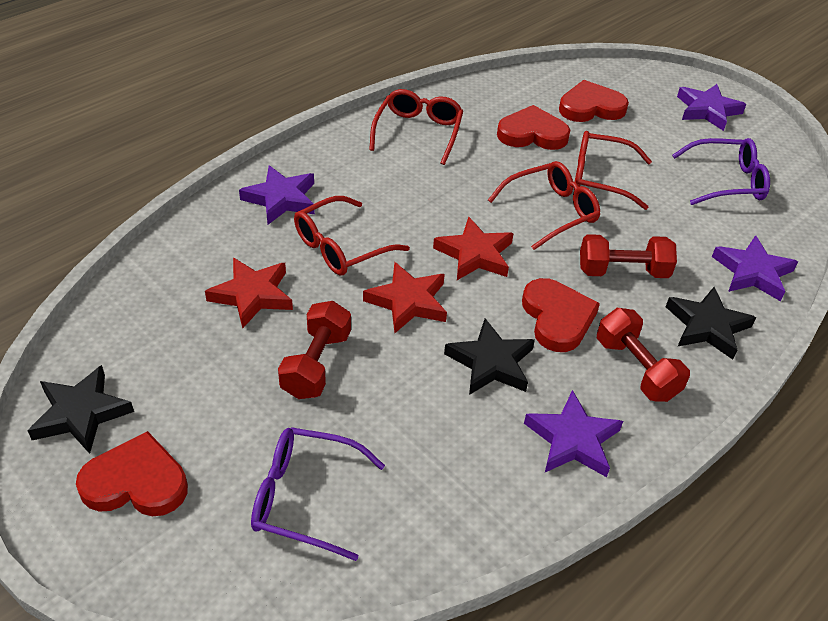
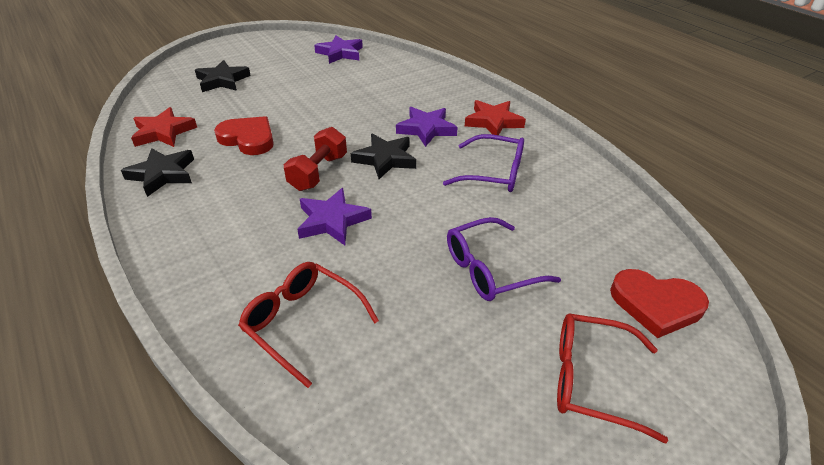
purple star: [239,165,315,225] [524,390,623,477] [677,84,746,131] [712,235,798,301] = 4 -> [297,188,372,245] [314,36,363,64] [396,107,458,147] = 3
red dumbbell: [278,301,351,399] [580,234,677,278] [597,308,690,402] = 3 -> [284,127,347,191] = 1
red glasses: [294,196,410,276] [369,89,463,165] [488,161,600,250] [574,131,652,210] = 4 -> [238,262,379,388] [557,313,668,444] = 2
red heart: [76,431,188,516] [497,105,570,150] [522,278,600,352] [559,80,629,122] = 4 -> [214,116,274,155] [610,269,709,338] = 2
red star: [205,258,293,329] [363,262,447,333] [433,217,514,280] = 3 -> [131,107,197,147] [465,100,526,135] = 2

